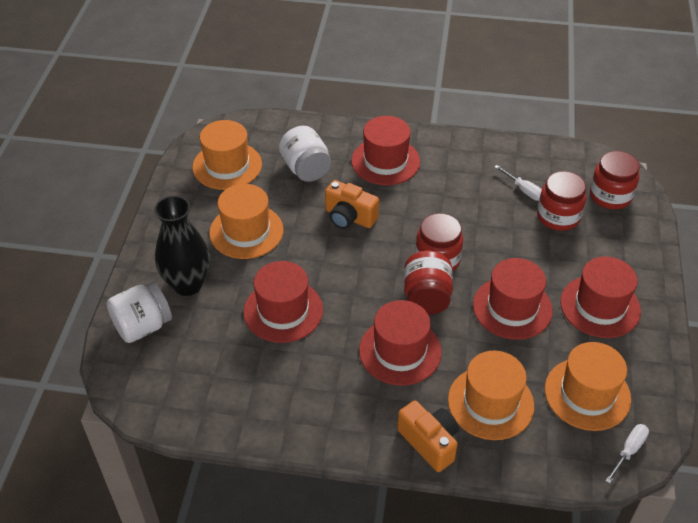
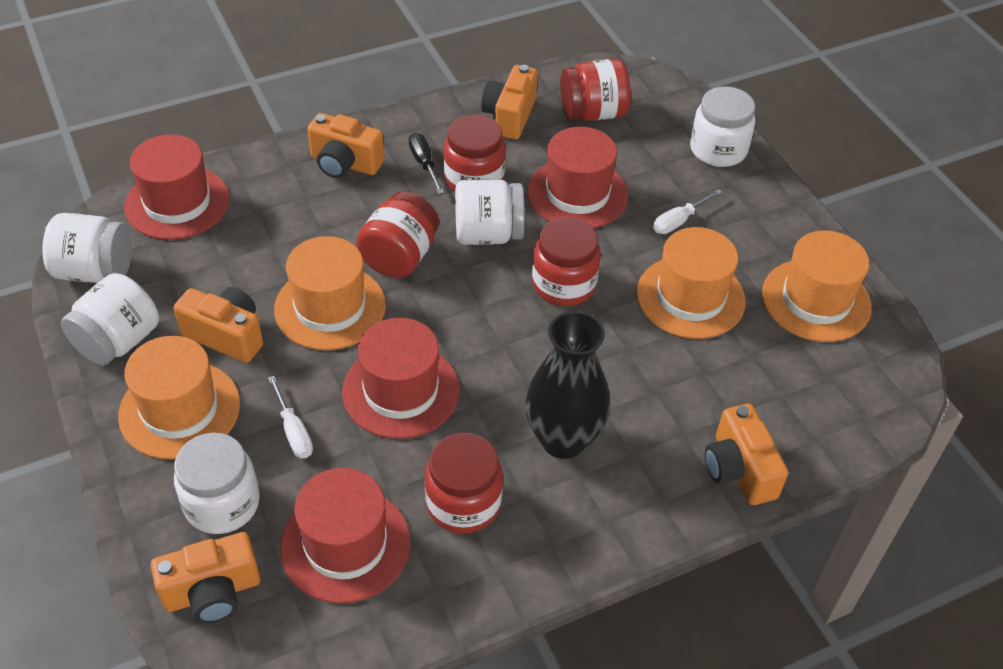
black screwdriver: none = 0 -> [409,133,444,194] = 1
orange camera: [325,180,379,229] [397,400,458,472] = 2 -> [151,532,260,623] [174,287,263,363] [308,113,384,178] [481,65,538,139] [705,403,788,505] = 5
red hat: [243,261,323,343] [351,116,420,185] [359,300,441,386] [473,258,553,340] [560,256,641,338] = 5 -> [124,134,230,240] [280,468,410,604] [342,318,460,439] [527,127,628,229] = 4
red jar: [404,250,453,315] [415,213,463,271] [537,171,586,231] [590,151,640,209] = 4 -> [356,191,439,278] [424,433,503,534] [443,115,506,192] [532,218,601,306] [560,59,631,121] = 5
white jar: [106,282,172,343] [279,126,331,182] = 2 -> [42,213,132,283] [61,273,159,366] [174,433,260,534] [455,179,525,245] [690,87,756,167] = 5

